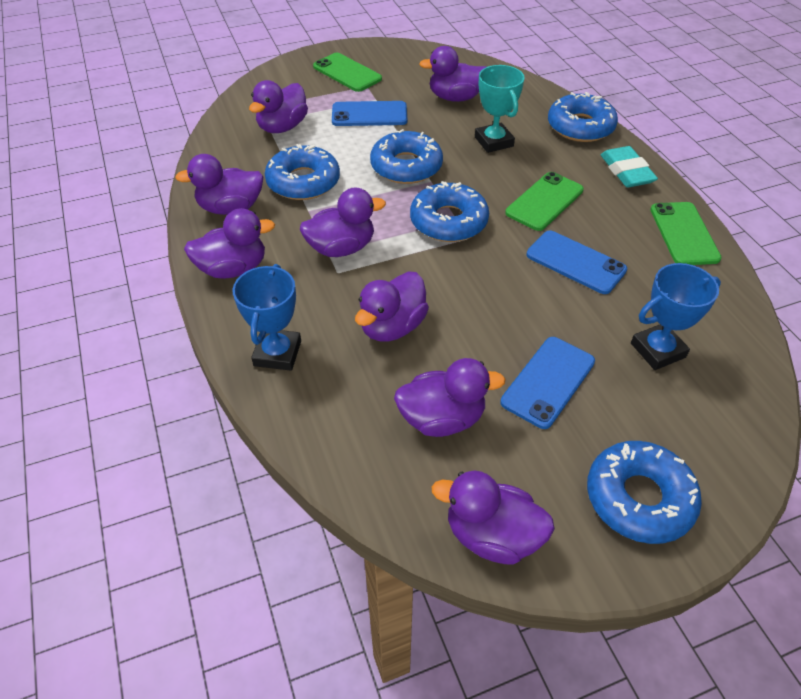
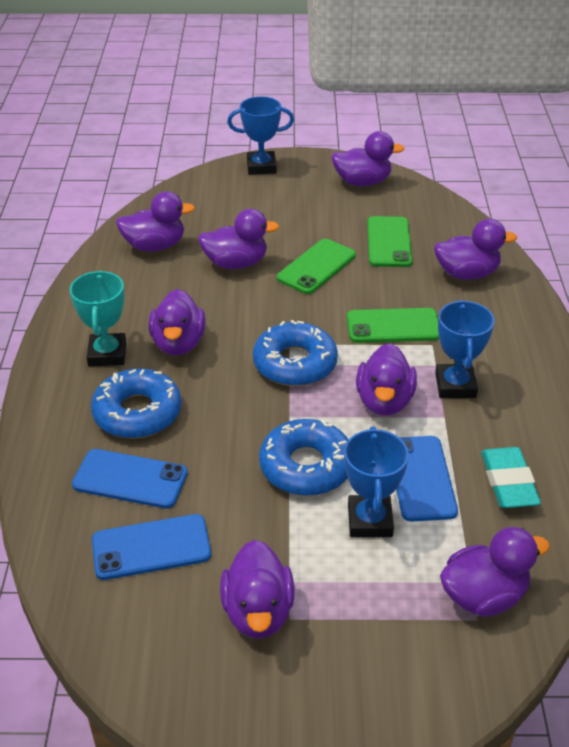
blue donut: [265,144,340,200] [370,129,443,184] [410,181,489,242] [548,92,618,142] [587,441,702,544] = 5 -> [91,368,182,438] [253,320,338,386] [259,419,348,496] = 3
blue trophy: [232,264,301,371] [631,263,721,370] = 2 -> [227,96,294,175] [344,426,409,537] [435,300,495,398] = 3

